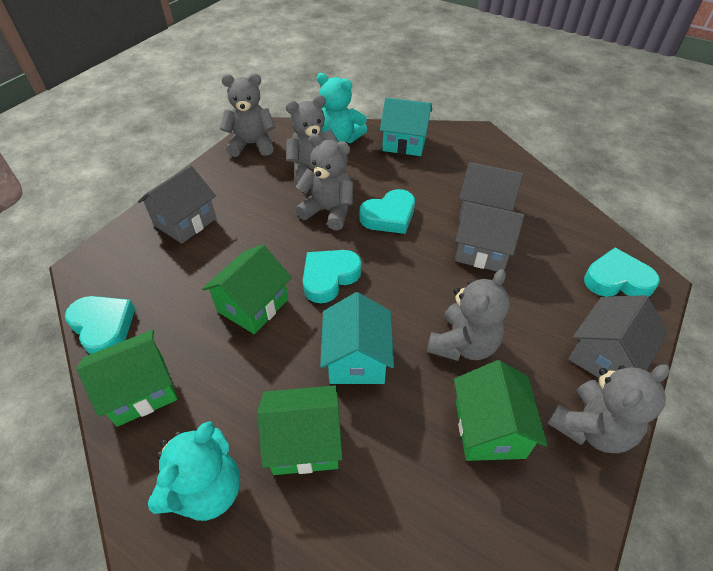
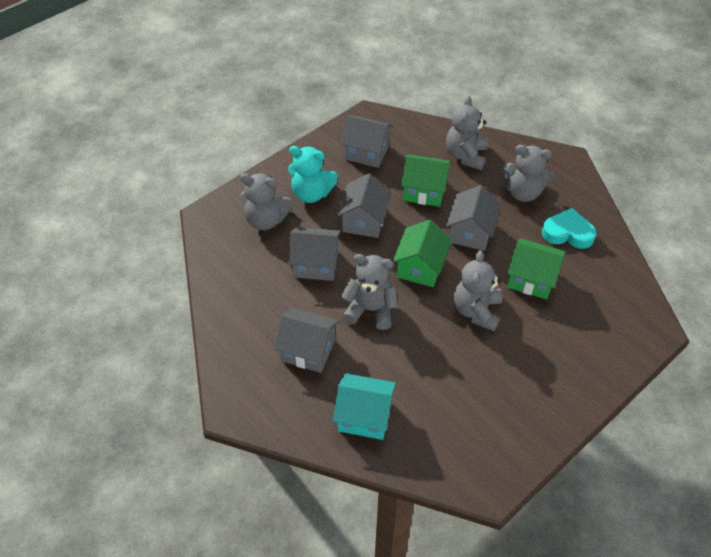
green house: [76,330,178,427] [202,244,292,334] [257,385,343,475] [454,360,548,461] = 4 -> [393,220,452,287] [401,155,451,207] [507,238,565,299] = 3
grey house: [138,165,216,244] [455,202,525,271] [459,162,523,220] [569,295,668,378] = 4 -> [274,308,339,373] [288,227,341,281] [337,173,392,238] [341,115,394,168] [446,185,501,251] = 5
turquoise heart: [65,296,135,354] [303,250,361,303] [360,189,415,234] [584,248,660,297] = 4 -> [542,208,597,249] = 1
turquoise house: [320,292,394,384] [380,97,432,156] = 2 -> [333,373,396,440] = 1
turquoise teddy bear: [148,421,240,521] [317,73,367,143] = 2 -> [288,146,338,203] = 1

